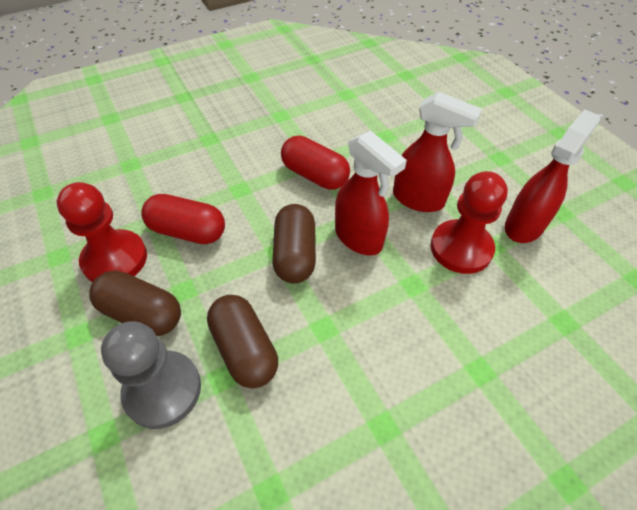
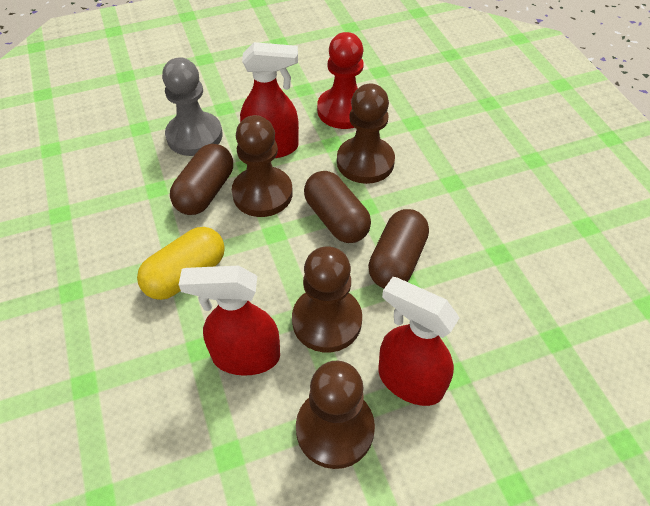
brown pawn: none = 0 -> [232,115,293,217] [292,246,362,352] [296,361,375,469] [337,83,395,184] = 4
red capsule: [141,194,225,244] [281,136,350,190] = 2 -> none = 0
red pawn: [57,182,147,282] [430,171,508,274] = 2 -> [317,32,364,129] = 1
yellow capsule: none = 0 -> [137,227,225,300] = 1

